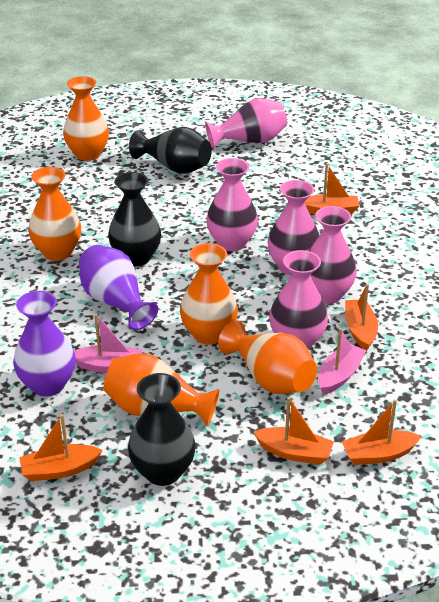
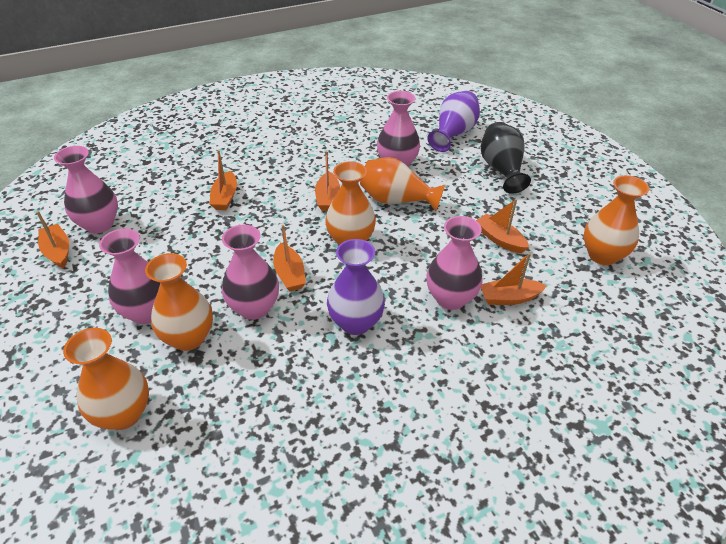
black vase: [108,172,161,266] [128,373,196,486] [129,127,212,174] = 3 -> [481,122,531,194] = 1
orange boat: [19,414,102,481] [253,397,334,465] [305,163,359,215] [342,399,422,465] [345,284,378,351] = 5 -> [36,211,69,268] [210,150,237,210] [273,225,306,291] [315,151,340,211] [476,199,529,253] [481,253,547,305] = 6
pink boat: [74,314,143,373] [318,328,366,395] = 2 -> none = 0

